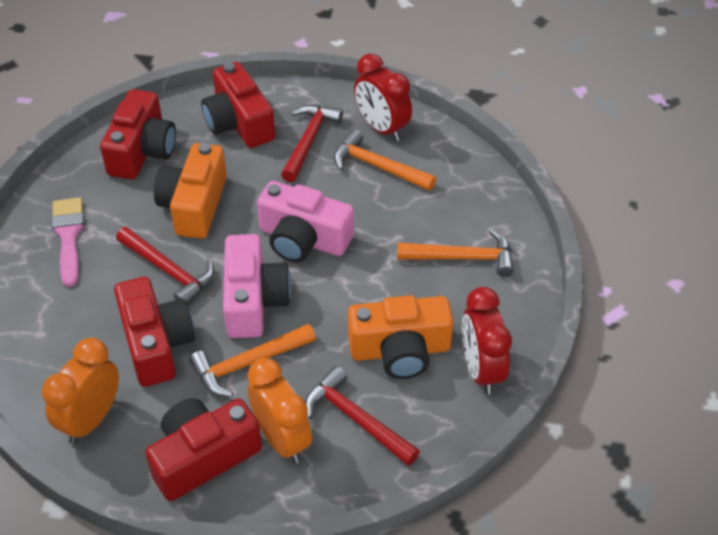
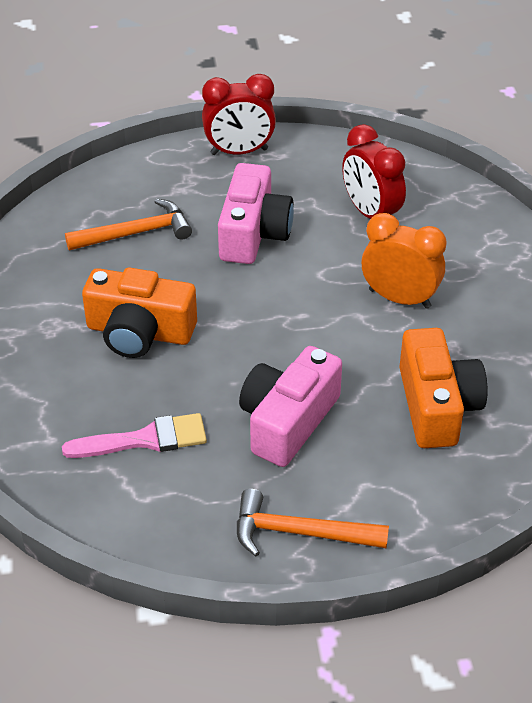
orange clock: [42,338,119,444] [248,358,312,464] = 2 -> [361,213,446,309] = 1
orange hammer: [189,324,316,397] [334,129,436,191] [397,229,514,277] = 3 -> [65,199,192,251] [237,489,389,556] = 2
red camera: [100,89,176,179] [114,277,195,387] [145,398,262,501] [201,62,275,148] = 4 -> none = 0
red hammer: [116,227,214,305] [281,104,343,182] [305,366,420,466] = 3 -> none = 0

